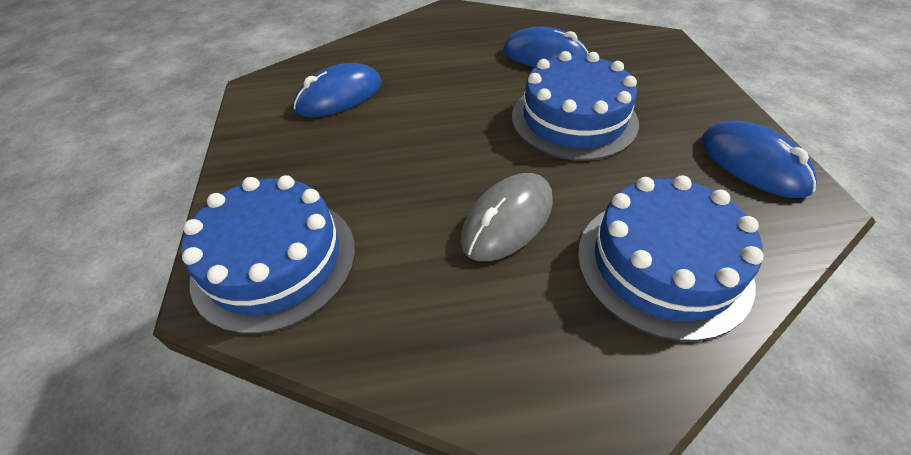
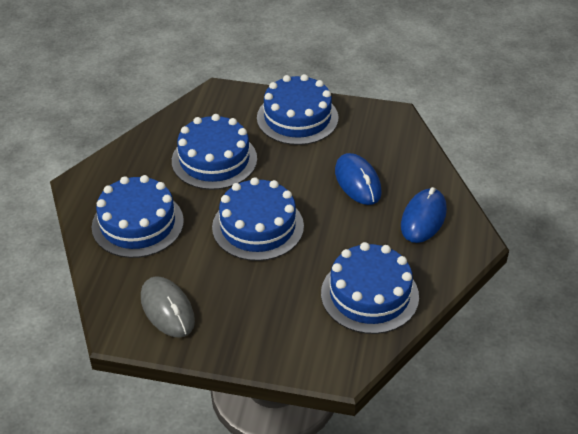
blue cake: [182,175,355,334] [512,51,639,161] [578,175,764,341] = 3 -> [92,175,184,258] [172,114,257,190] [212,177,304,261] [257,74,338,145] [321,242,419,334] = 5
blue mouse: [294,63,382,117] [503,27,589,67] [702,121,817,198] = 3 -> [335,153,382,205] [401,187,447,243] = 2

